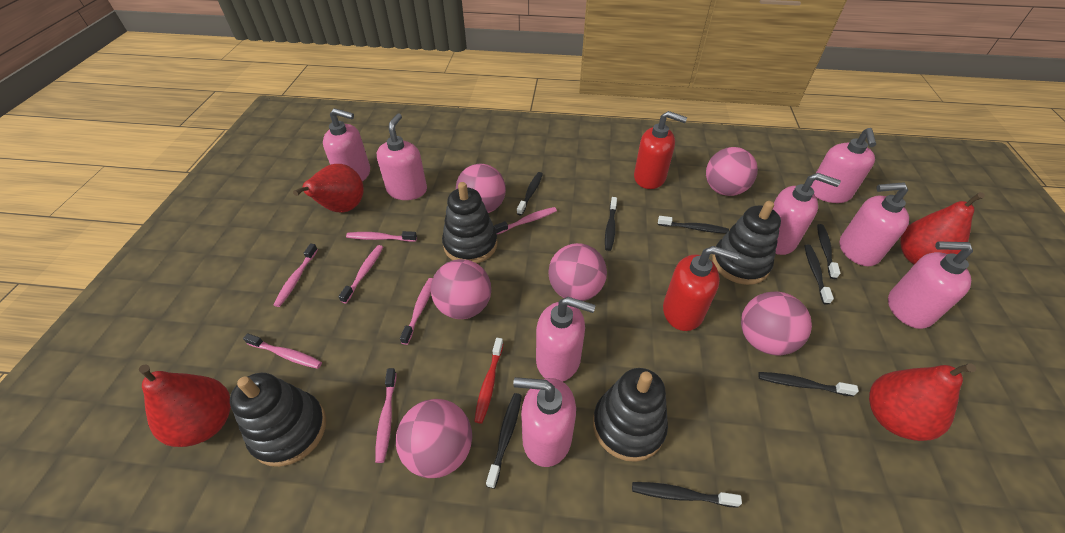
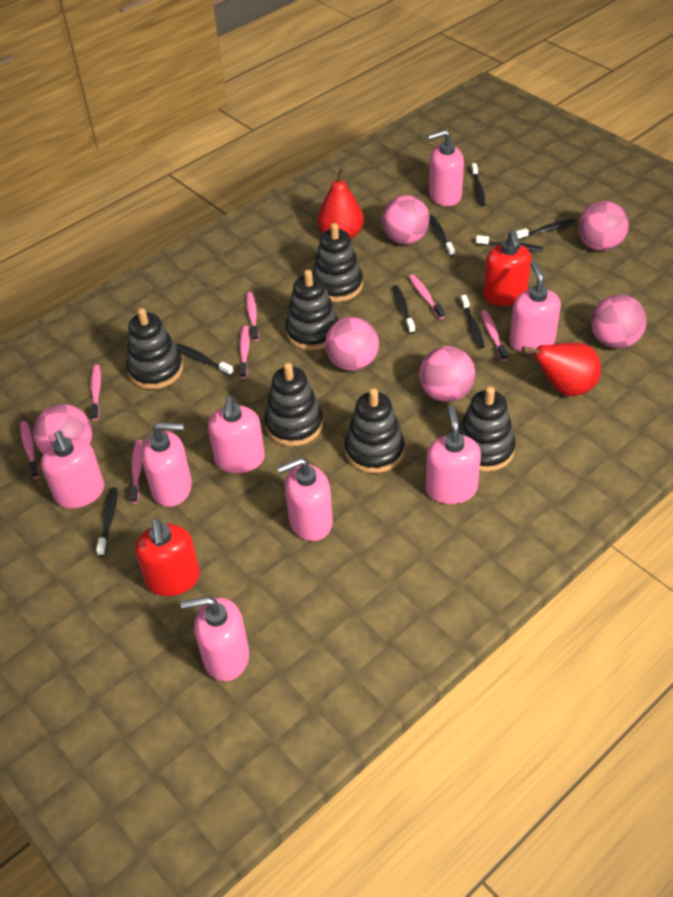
black stacking toy: [230,373,326,467] [442,182,498,263] [593,368,668,462] [712,201,781,285] = 4 -> [126,308,183,389] [264,363,323,446] [285,270,339,350] [312,223,363,302] [345,388,405,473] [459,387,516,472] = 6
red pear: [139,364,231,447] [293,164,364,212] [869,363,976,441] [900,192,985,265] = 4 -> [317,168,364,239] [522,342,601,396] = 2
red toothbrush: [474,338,503,423] = 1 -> none = 0

